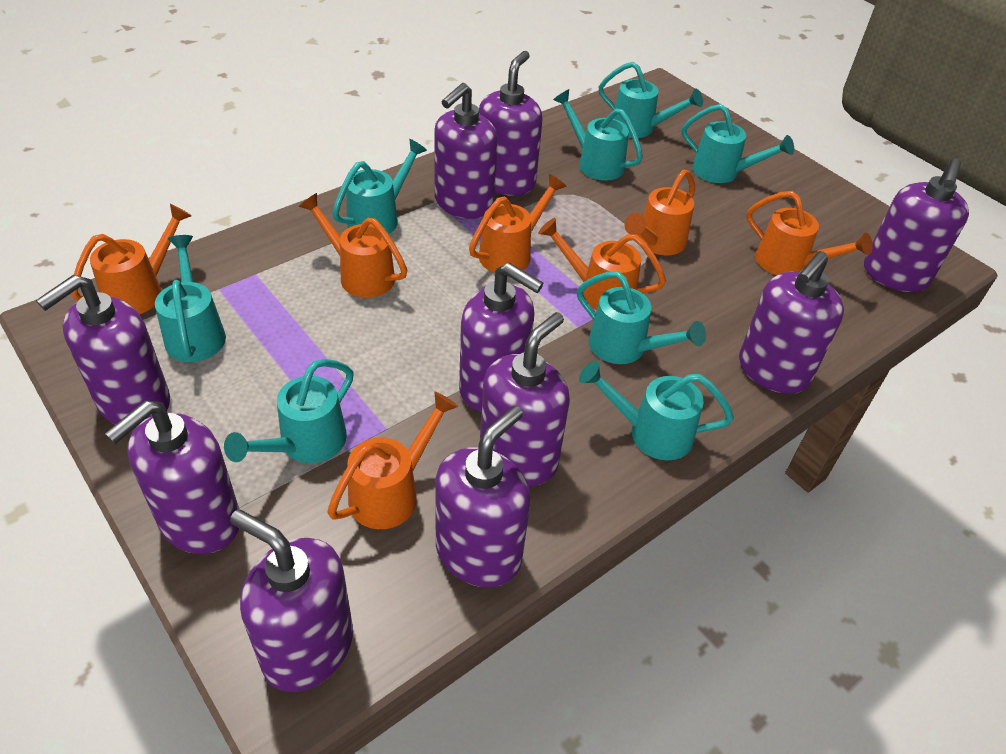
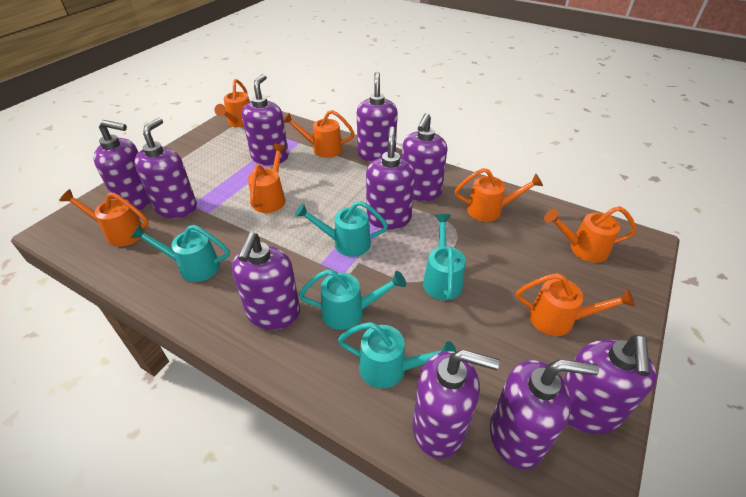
turquoise watering can: [155,235,226,362] [224,359,354,463] [332,139,427,234] [553,89,643,181] [577,271,706,364] [579,361,734,460] [598,62,703,138] [682,104,794,183] = 8 -> [131,225,230,282] [295,201,388,257] [299,269,406,330] [338,322,456,388] [423,214,466,300] = 5

